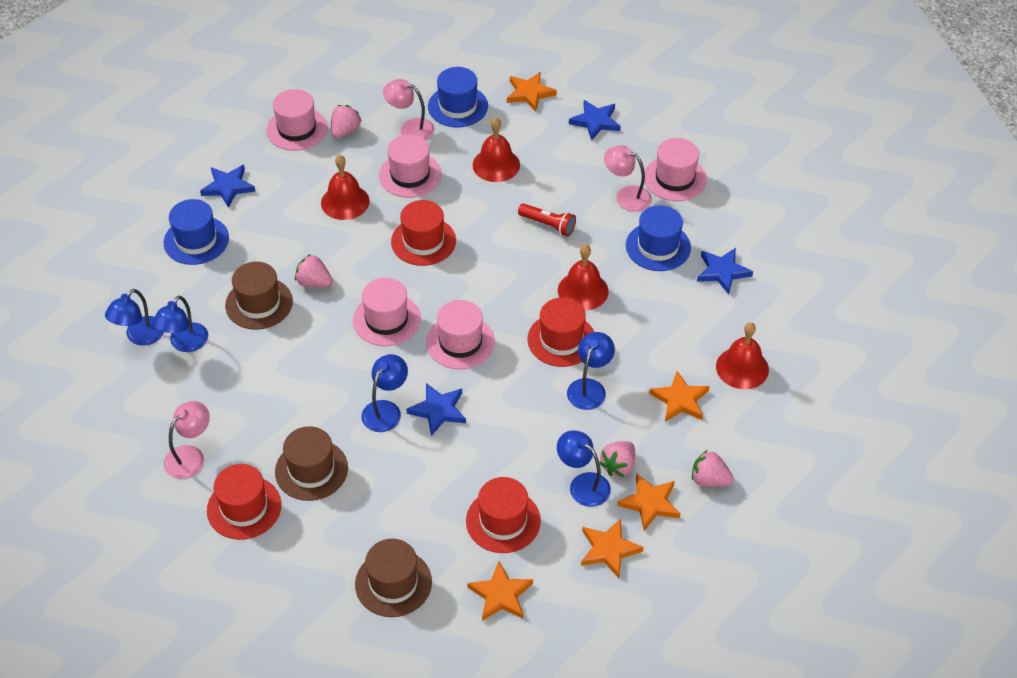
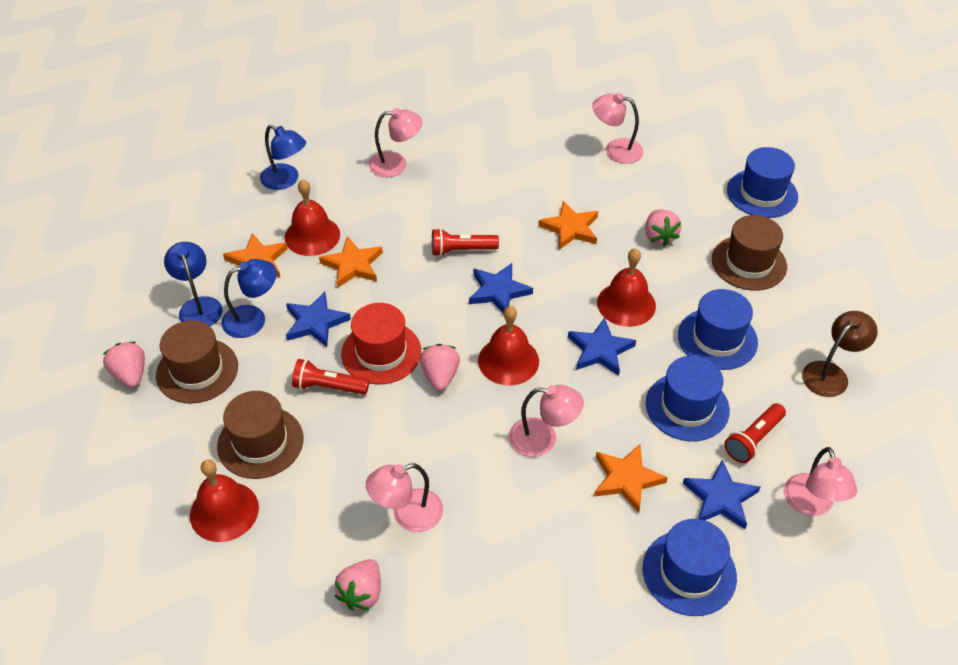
blue hat: [164,199,229,265] [428,67,488,128] [626,205,691,271] = 3 -> [643,519,737,616] [646,356,730,441] [678,289,758,370] [727,147,798,218] = 4
blue lamp: [105,289,164,346] [152,295,208,352] [361,354,408,432] [557,430,611,507] [567,332,615,410] = 5 -> [164,242,223,326] [221,259,277,338] [260,125,306,190] = 3
brown lamp: none = 0 -> [802,311,878,397] = 1
orange star: [467,561,533,621] [507,72,557,111] [581,518,644,578] [617,473,680,531] [649,371,710,422] = 5 -> [223,233,288,277] [319,236,383,288] [538,201,598,250] [594,444,668,513] = 4
pink hat: [266,89,328,151] [353,278,421,346] [379,135,442,198] [426,300,495,369] [644,138,707,201] = 5 -> none = 0
pink lamp: [164,401,210,479] [383,79,435,140] [604,145,652,212] = 3 -> [366,463,443,532] [369,108,423,177] [509,385,584,457] [592,93,643,164] [784,447,857,516] = 5
red flashlight: [518,203,576,237] = 1 -> [292,359,369,395] [432,228,499,256] [724,403,786,463] = 3
red hat: [207,464,281,540] [391,200,456,266] [466,477,541,553] [527,297,594,367] = 4 -> [341,303,421,385] = 1

